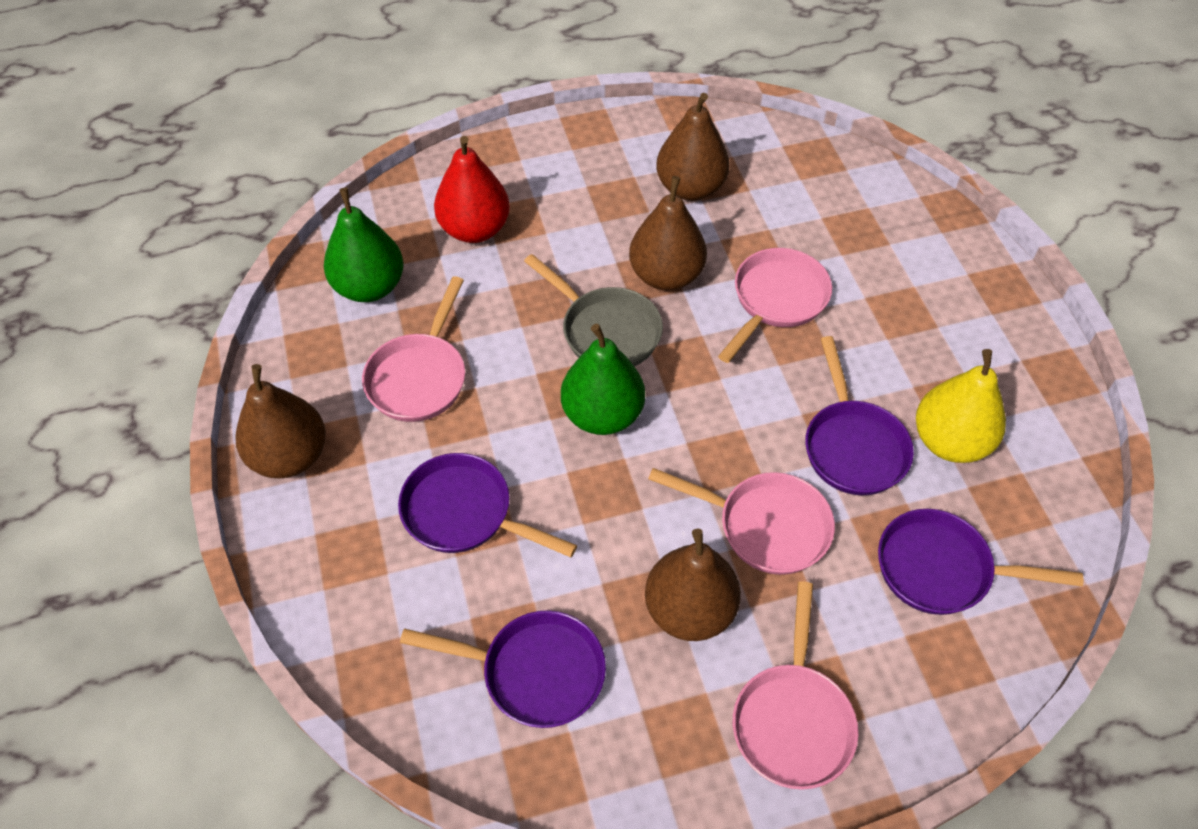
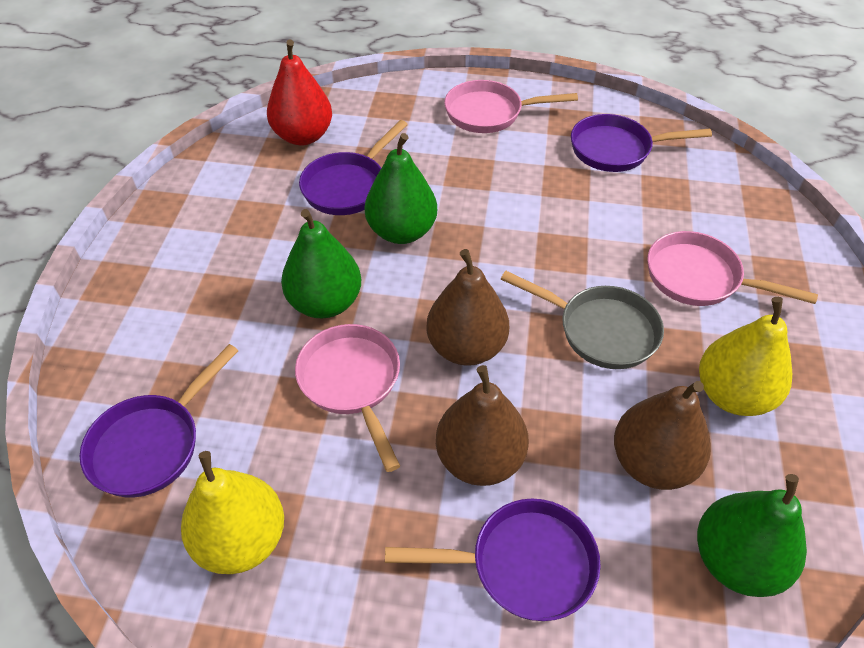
brown pear: [236,364,326,478] [629,176,707,291] [645,528,741,641] [656,93,730,201] = 4 -> [426,249,509,366] [436,365,529,486] [614,381,711,490] = 3
green pear: [324,188,404,302] [561,324,645,435] = 2 -> [281,209,361,318] [365,133,437,244] [697,474,807,597] = 3
pink pan: [362,276,465,422] [648,468,835,575] [718,248,832,363] [733,581,858,790] = 4 -> [295,324,400,472] [444,80,578,133] [647,231,818,306] = 3
yellow pear: [916,349,1006,463] = 1 -> [181,451,284,574] [699,297,792,416] = 2

